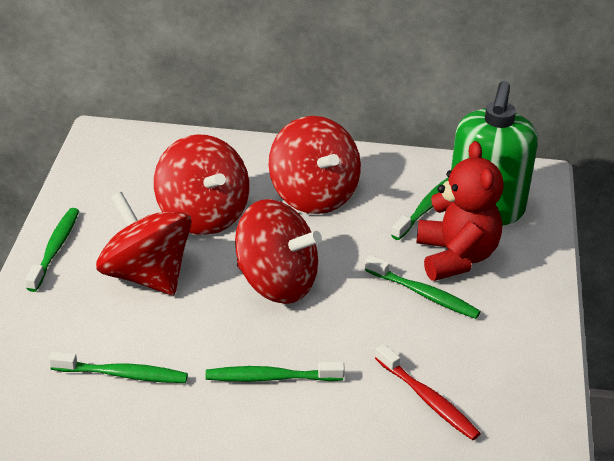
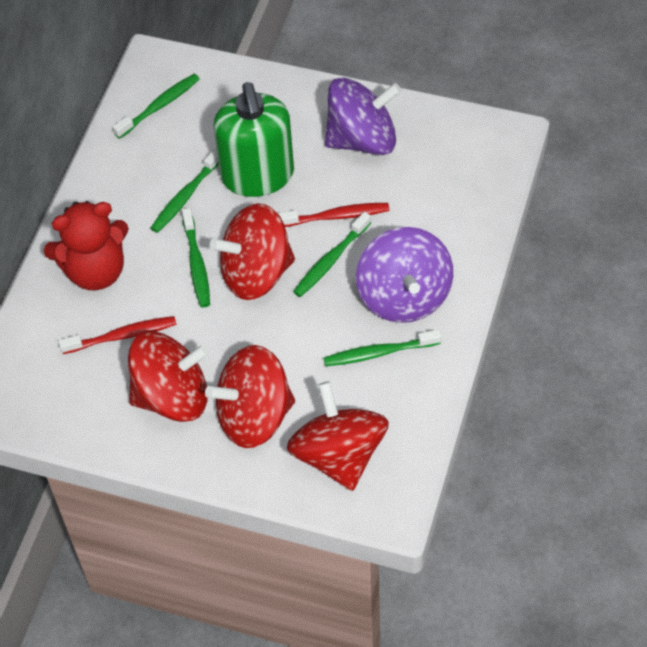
purple spinning top: none = 0 -> [325,77,401,155] [356,227,453,323] = 2
red toothbrush: [375,344,481,440] = 1 -> [59,316,176,354] [278,203,390,227] = 2

